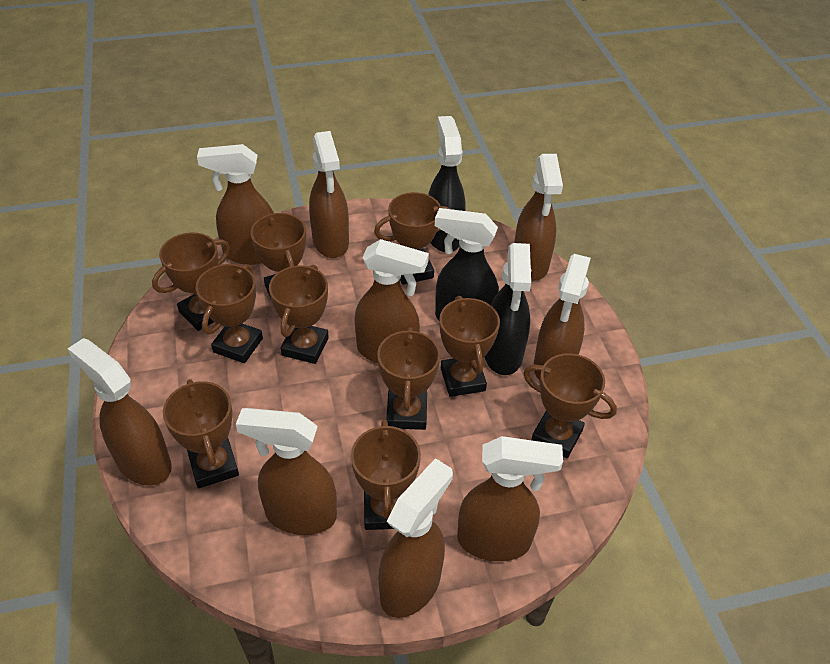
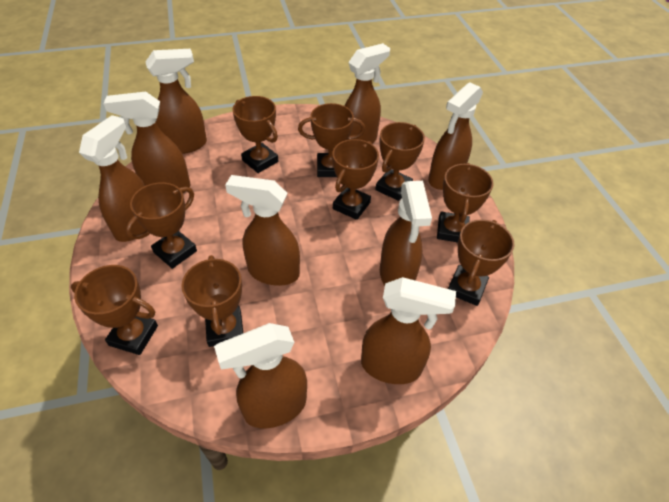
black spray bottle: [428,116,466,252] [435,208,499,321] [484,243,531,375] = 3 -> none = 0
brown trophy: [152,232,230,331] [163,379,239,488] [196,264,263,363] [250,213,306,298] [269,265,329,364] [351,420,421,530] [374,192,450,285] [377,327,440,430] [439,296,500,397] [523,353,617,458] = 10 -> [71,265,158,355] [126,182,197,269] [181,255,243,347] [233,96,278,173] [298,103,365,177] [332,139,379,220] [375,122,425,201] [437,163,494,242] [448,219,515,306] = 9

